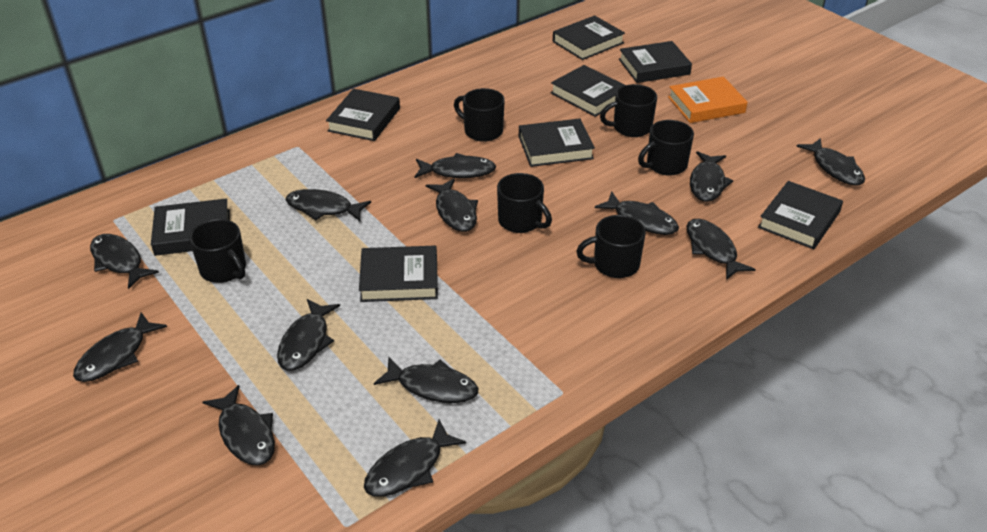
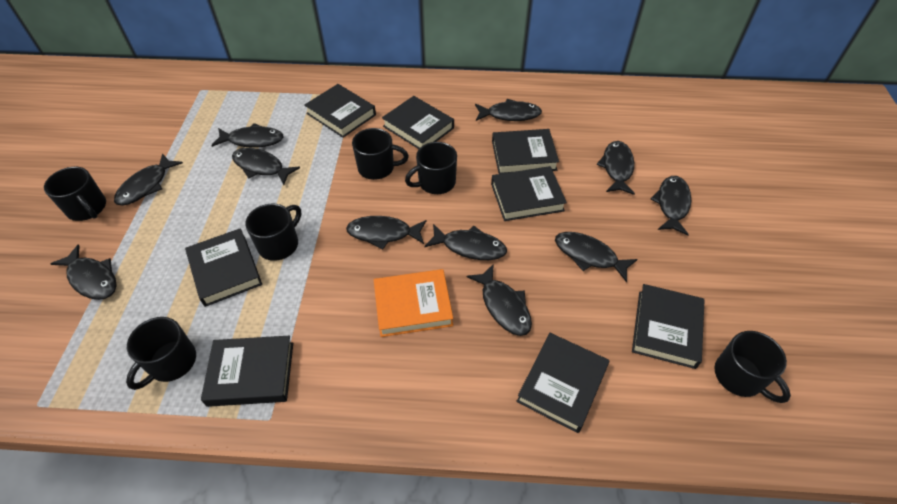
black fish: [73,312,167,382] [90,234,159,289] [202,385,275,466] [277,299,340,371] [286,189,371,221] [364,419,466,497] [374,356,478,403] [415,153,496,178] [426,178,478,232] [595,191,679,235] [686,219,756,280] [690,151,733,202] [796,138,865,186] = 13 -> [50,244,117,300] [114,153,183,205] [211,123,284,148] [232,148,300,185] [346,216,426,250] [424,224,507,260] [467,264,532,336] [475,99,542,121] [555,232,638,282] [597,141,635,195] [651,176,691,236] = 11

